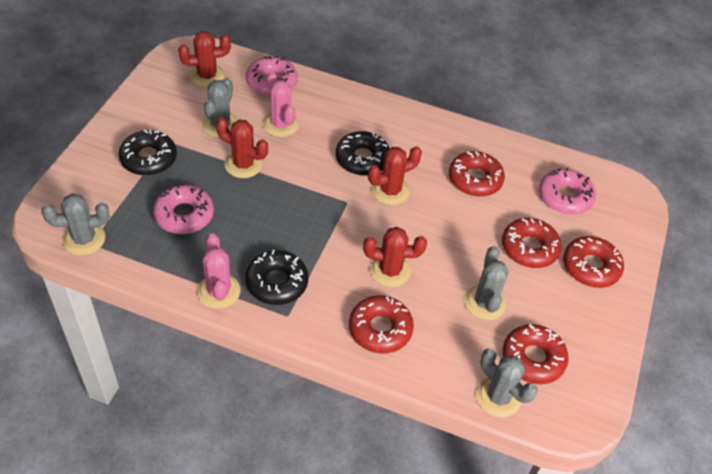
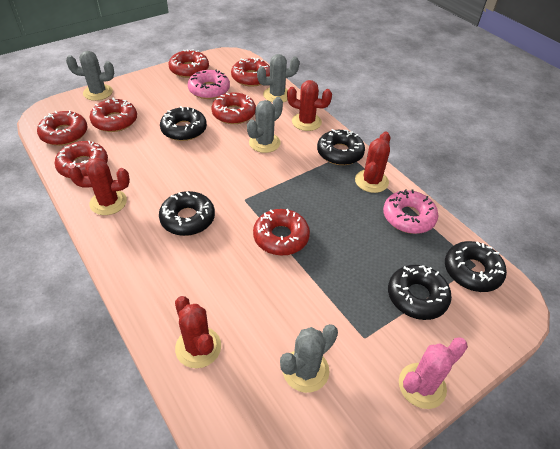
black donut: [119,130,177,176] [245,250,308,305] [336,131,390,176] = 3 -> [159,191,215,236] [160,106,207,141] [317,129,365,165] [388,265,452,320] [445,241,507,292] = 5
pink cactus: [197,233,240,309] [263,72,299,137] = 2 -> [399,337,468,409] = 1
pink donut: [153,184,214,234] [246,56,298,96] [539,167,596,215] = 3 -> [188,69,230,99] [383,189,438,234] = 2
red donut: [349,295,414,353] [449,151,505,197] [502,218,561,268] [503,324,569,384] [563,236,624,288] = 5 -> [37,110,88,146] [55,141,108,178] [90,98,137,132] [168,49,209,78] [212,92,256,124] [231,58,270,87] [253,209,310,256] = 7

